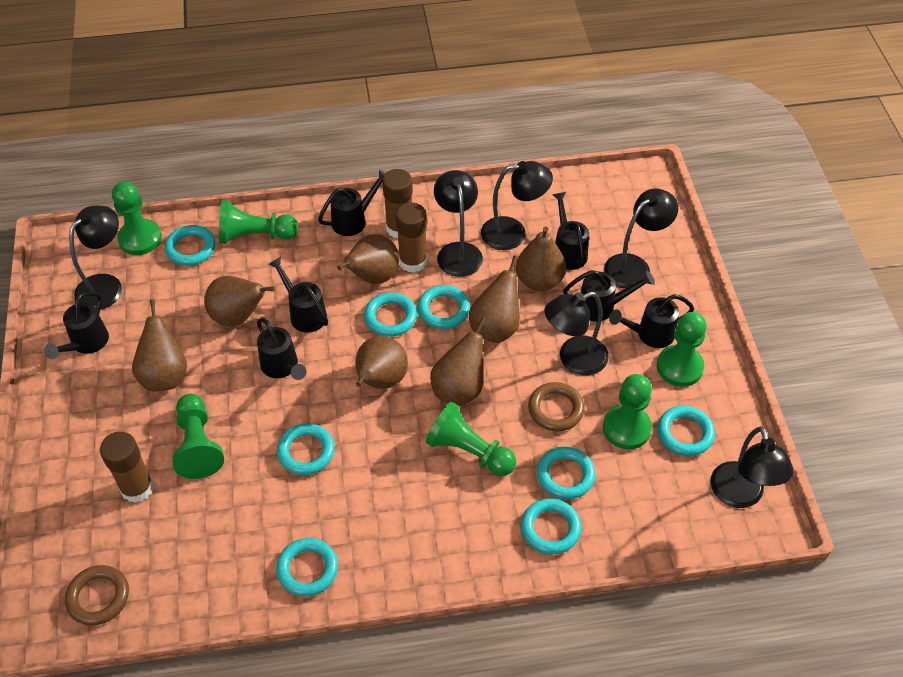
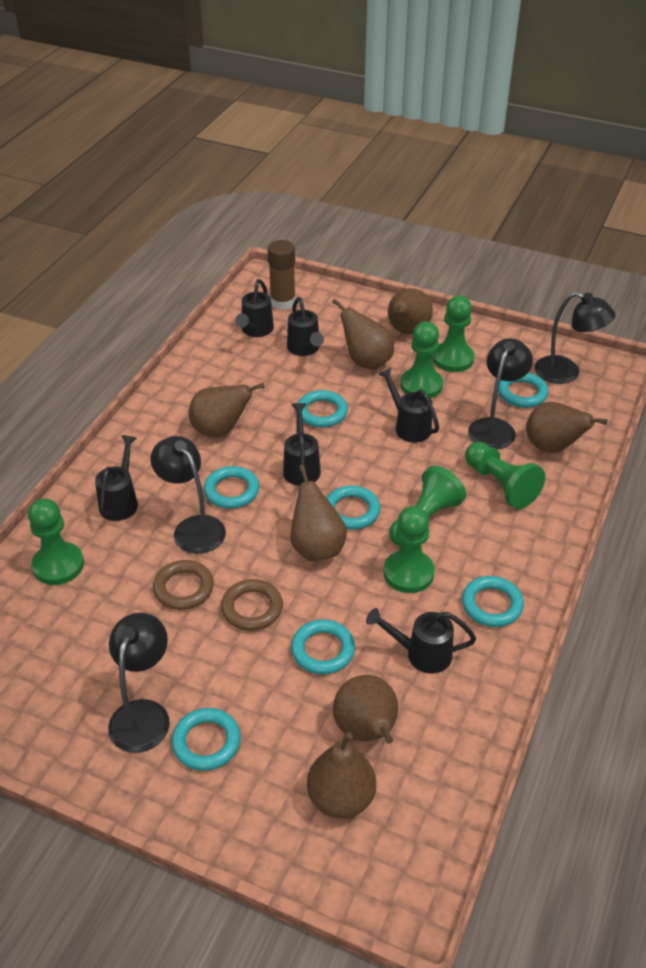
black lamp: [69,205,122,310] [434,170,483,277] [481,161,553,250] [544,292,609,375] [604,188,678,289] [711,427,793,508] = 6 -> [108,613,170,753] [151,436,226,554] [468,338,533,450] [534,292,615,384] = 4
black watering can: [44,291,109,359] [257,318,306,380] [268,257,328,333] [318,169,386,236] [552,192,589,270] [563,270,655,322] [609,294,694,348] = 7 -> [95,435,138,521] [235,279,274,337] [283,403,321,486] [287,297,324,356] [366,608,476,673] [378,368,439,443] = 6
brown glue stick: [100,432,154,503] [382,169,413,238] [396,202,427,272] = 3 -> [268,240,295,310] = 1
turquoise ring: [165,225,216,266] [276,538,338,597] [277,423,335,475] [364,292,417,337] [417,285,470,329] [521,498,581,555] [537,446,595,499] [657,406,715,456] = 8 -> [172,708,241,771] [204,466,259,509] [291,619,355,675] [298,390,348,428] [327,486,380,530] [462,576,524,627] [498,372,549,408] = 7

